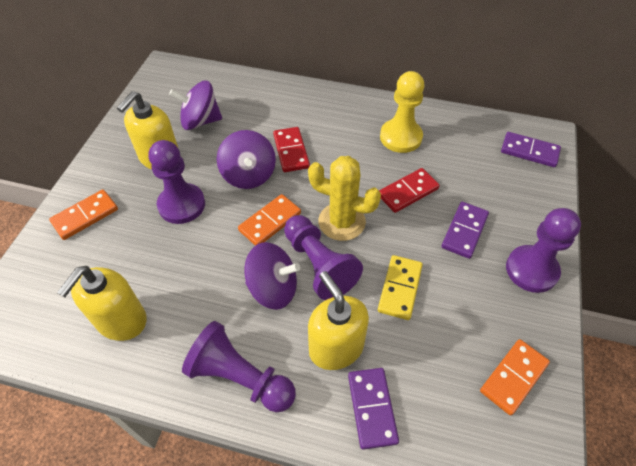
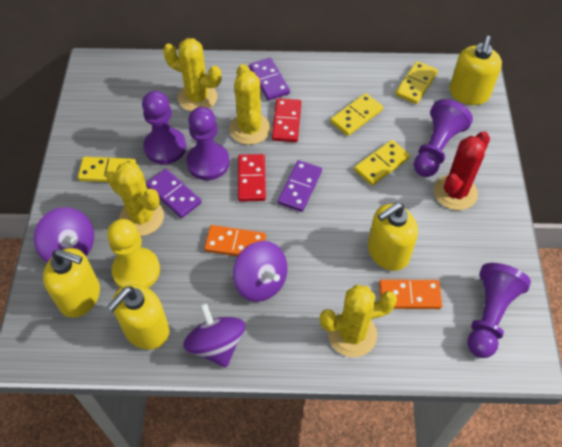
orange domino: [49,190,118,240] [238,194,301,246] [480,339,550,415] = 3 -> [204,225,266,256] [379,279,442,309] = 2
red cactus: none = 0 -> [434,131,490,210] = 1
yellow cactus: [308,156,381,241] = 1 -> [106,162,164,236] [163,38,222,112] [229,64,270,145] [320,285,397,357] = 4
yellow domino: [378,255,423,320] = 1 -> [78,157,136,182] [330,93,383,136] [354,140,410,186] [395,61,438,104] = 4
yellow soap dispenser: [57,266,147,341] [117,91,178,170] [308,271,369,370] = 3 -> [43,248,100,318] [106,284,169,349] [368,202,418,271] [449,36,502,105] = 4

